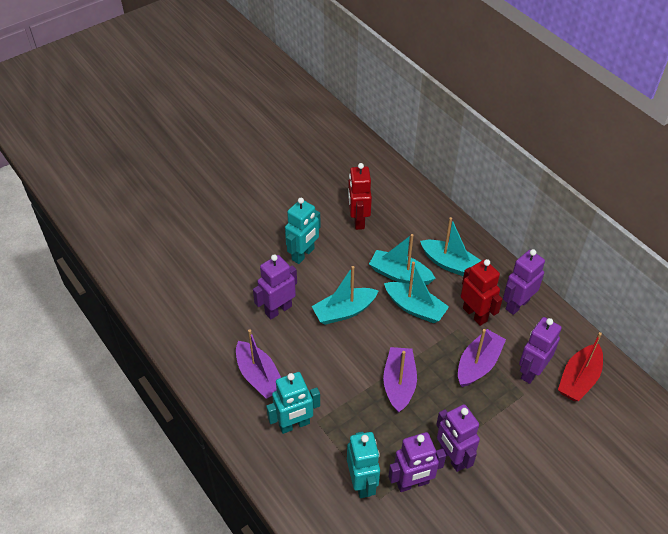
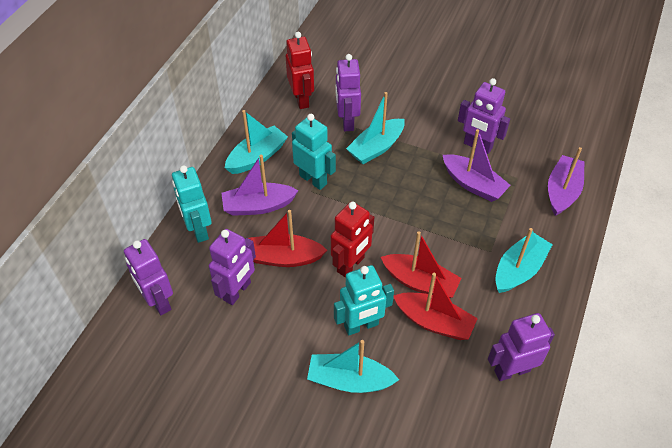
red boat: [558,332,603,401] = 1 -> [248,210,327,267] [381,231,462,298] [394,273,478,340] = 3

